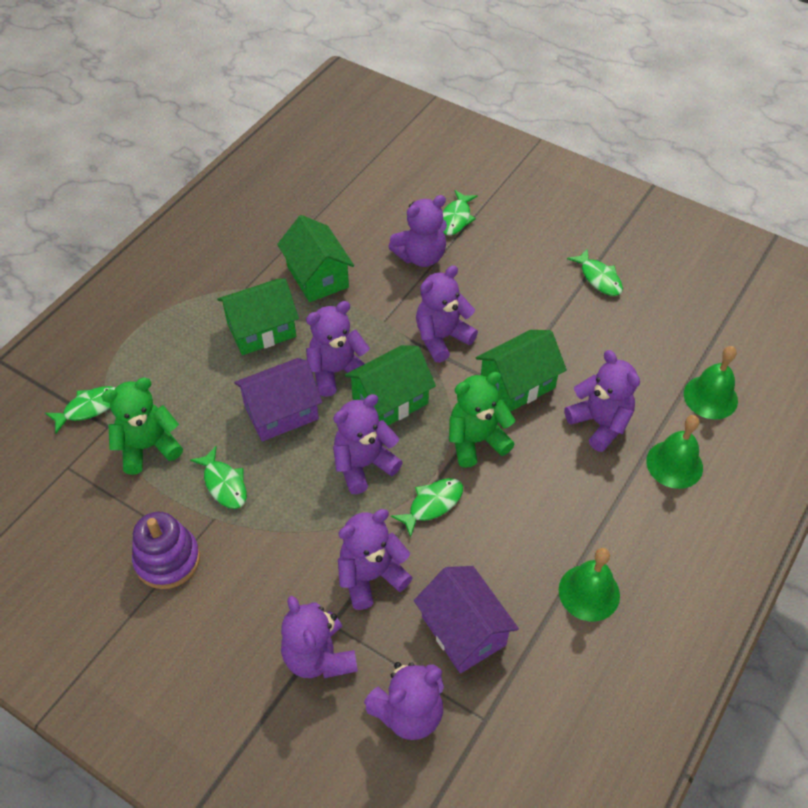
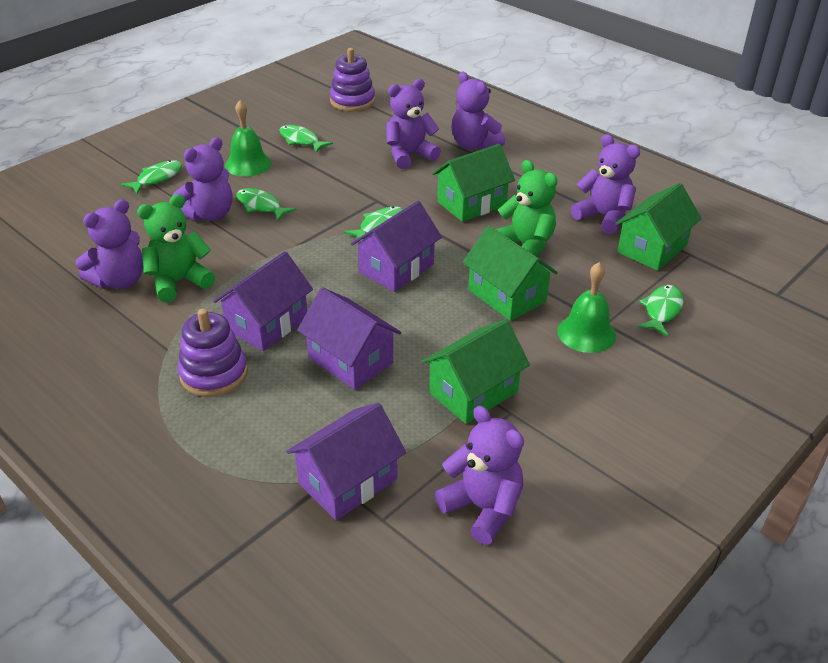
green bell: [559,548,620,621] [646,415,703,489] [684,346,738,419] = 3 -> [225,100,271,176] [558,262,616,353] = 2
purple house: [234,358,322,441] [414,566,519,673] = 2 -> [213,251,313,351] [286,403,406,520] [297,288,401,390] [351,201,442,292] = 4
purple stacking toy: [132,512,200,589] = 1 -> [178,309,248,397] [330,48,375,111] = 2
purple teddy bear: [281,596,358,678] [306,301,370,397] [333,394,403,494] [338,509,413,610] [364,662,444,740] [388,195,447,267] [416,265,478,363] [565,350,640,452] = 8 -> [76,199,143,289] [173,137,233,221] [386,79,441,169] [435,406,524,544] [451,72,505,150] [571,134,640,234] = 6

